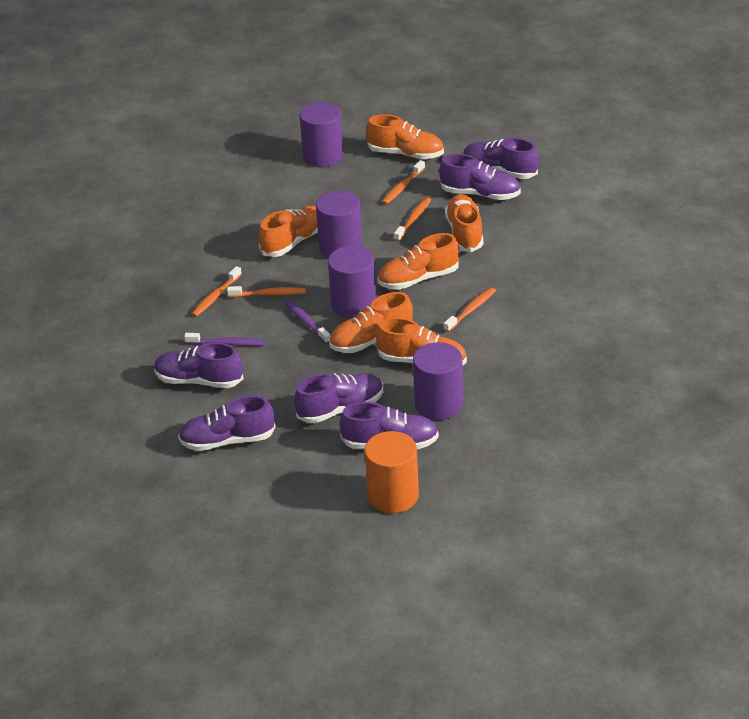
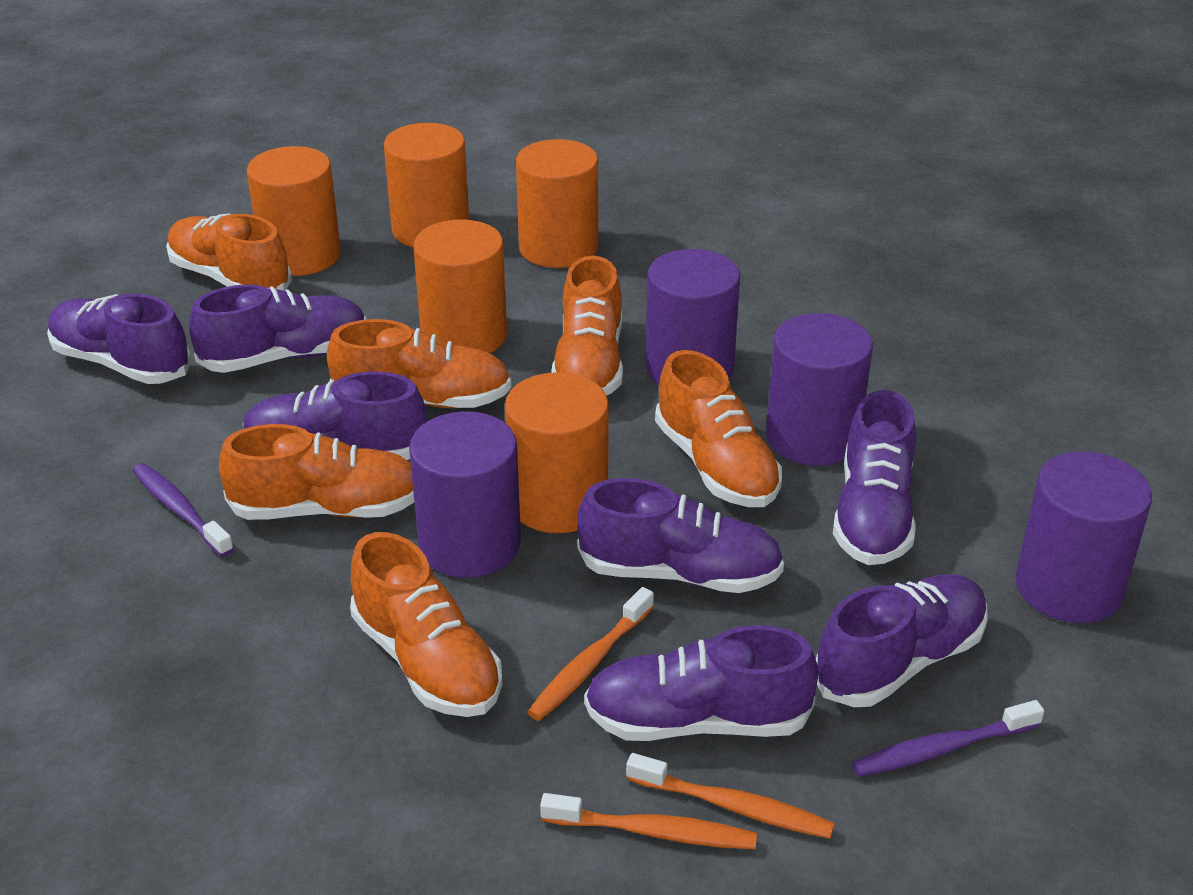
orange cylinder: [365,431,419,513] = 1 -> [247,146,341,276] [384,123,469,247] [413,220,507,353] [505,372,609,533] [516,139,598,268] = 5
orange toothbrush: [192,266,242,317] [227,286,306,297] [382,160,425,205] [394,197,431,241] [444,287,496,332] = 5 -> [527,587,654,721] [540,793,757,849] [626,753,835,839] = 3
purple shoe: [154,343,244,388] [178,395,276,451] [294,373,383,423] [339,402,439,449] [440,154,521,200] [463,138,539,179] = 6 -> [47,294,192,384] [189,284,367,373] [243,371,427,460] [577,478,784,593] [584,625,818,741] [816,574,988,707] [833,390,916,565] = 7

